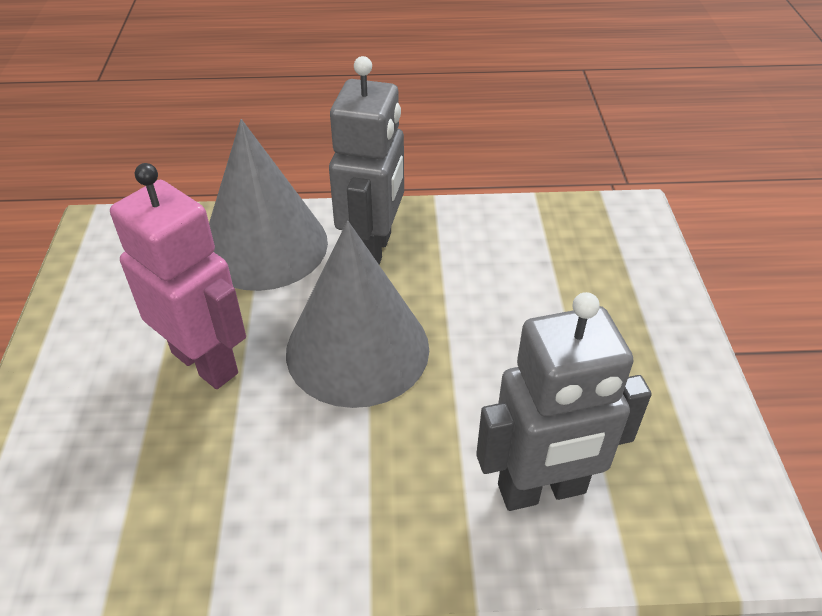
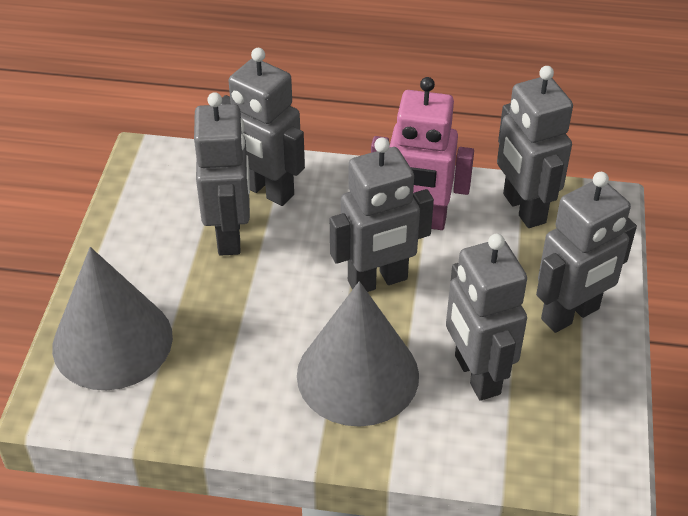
grey robot: [329,56,404,265] [476,292,652,511] = 2 -> [194,92,250,256] [221,48,305,206] [330,137,434,292] [446,234,527,401] [497,66,573,228] [536,172,637,333] = 6

